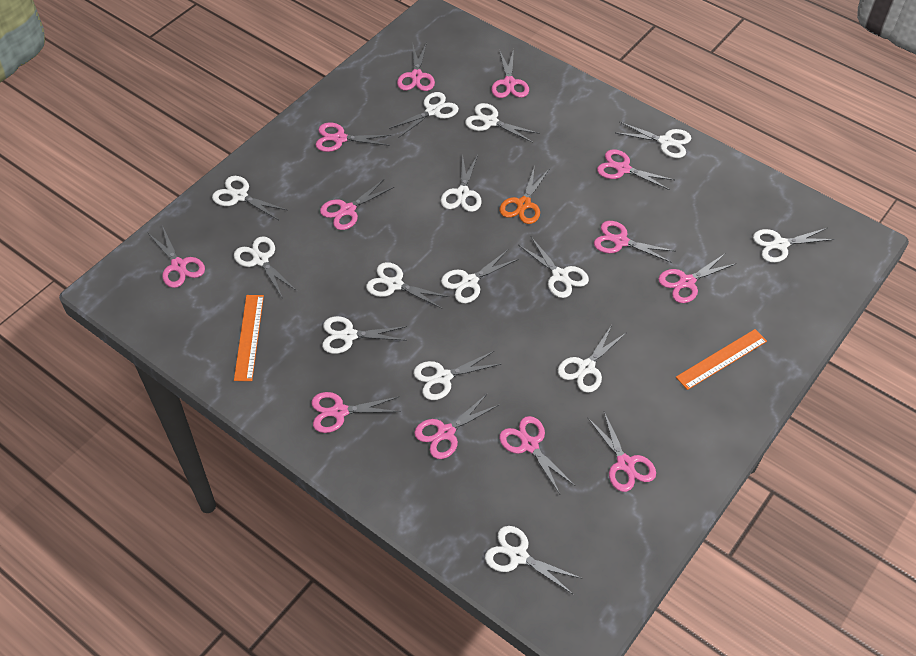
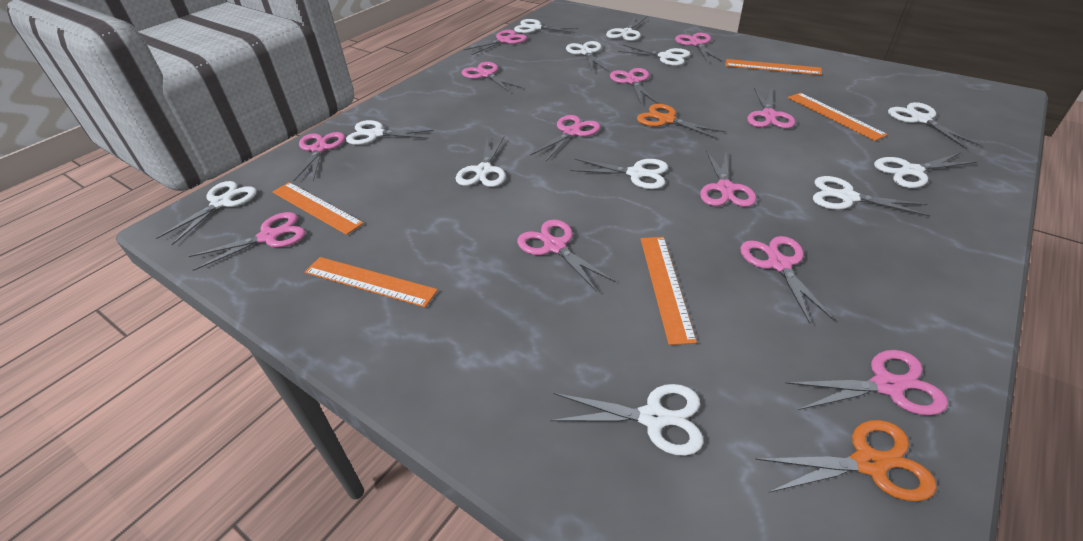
orange ruler: [234,295,264,381] [676,329,767,390] = 2 -> [272,182,364,235] [305,257,438,307] [641,237,697,345] [725,59,822,75] [788,93,888,141] = 5
orange scissors: [500,165,550,224] = 1 -> [637,104,725,139] [755,420,937,502] = 2
white scissors: [212,176,287,220] [234,236,297,299] [322,316,407,354] [366,262,450,309] [389,92,459,138] [413,351,501,400] [441,154,482,212] [441,250,519,303] [465,103,540,143] [485,526,581,595] [519,237,589,298] [558,325,627,393] [616,122,691,158] [753,228,835,263] = 14 -> [156,181,257,245] [346,120,434,145] [456,136,506,187] [514,19,579,33] [550,384,703,456] [566,41,607,71] [570,159,668,189] [606,16,647,41] [618,45,690,66] [813,176,930,217] [874,153,977,188] [888,102,981,149] = 12

